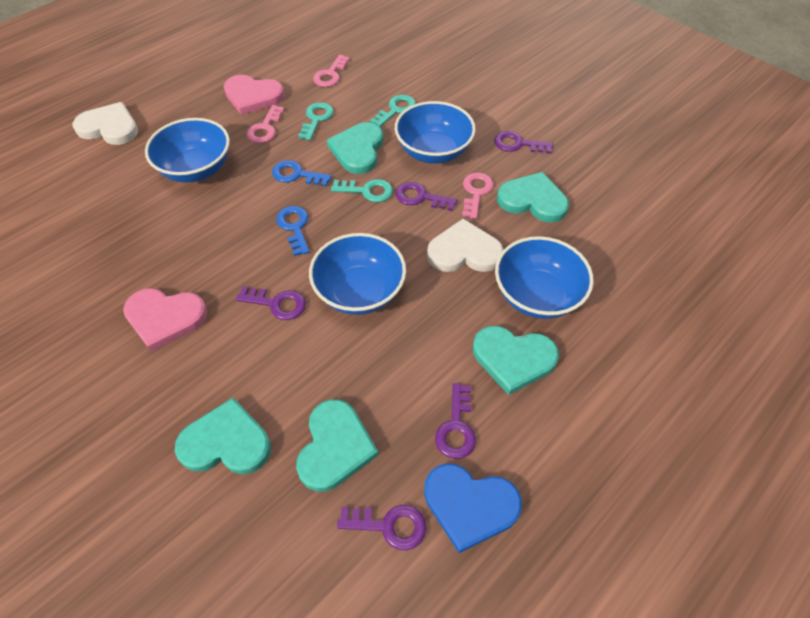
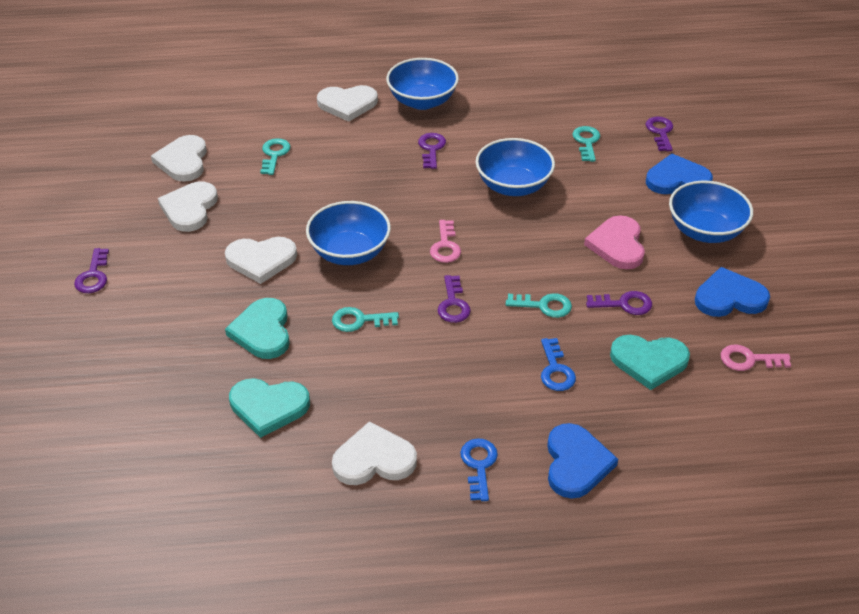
blue heart: [424,463,522,553] = 1 -> [547,423,618,499] [646,154,713,194] [695,267,770,317] = 3
pink heart: [123,288,207,352] [224,75,285,115] = 2 -> [584,215,645,269] = 1
pink key: [247,105,284,143] [313,55,350,87] [462,173,494,219] = 3 -> [430,220,461,263] [721,345,791,371] = 2
turquoise heart: [175,397,271,474] [296,399,379,492] [327,122,383,174] [473,326,559,395] [497,172,569,223] = 5 -> [225,298,290,359] [229,378,310,438] [610,335,690,390] = 3
turquoise key: [298,102,334,140] [331,179,393,202] [370,95,416,127] = 3 -> [260,138,291,175] [332,307,399,332] [506,293,572,318] [573,126,600,162] = 4
white heart: [73,102,138,145] [427,219,504,272] = 2 -> [151,135,207,182] [158,181,218,232] [225,237,297,284] [317,85,378,122] [332,421,417,485] = 5

